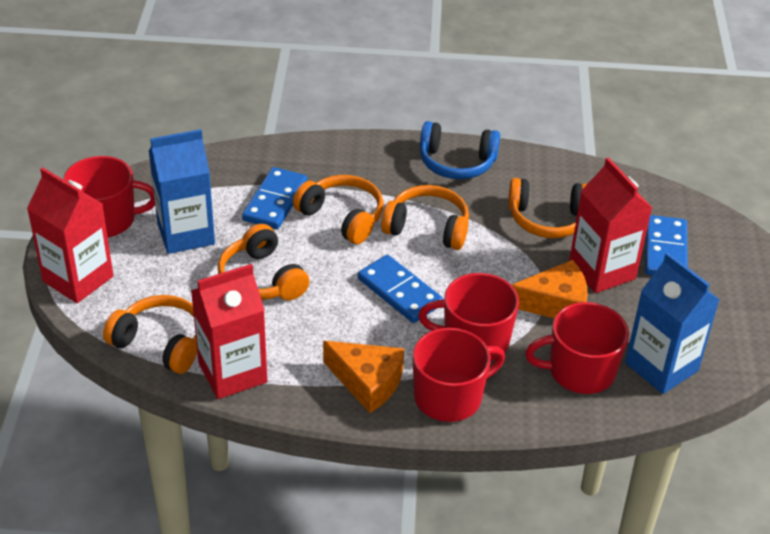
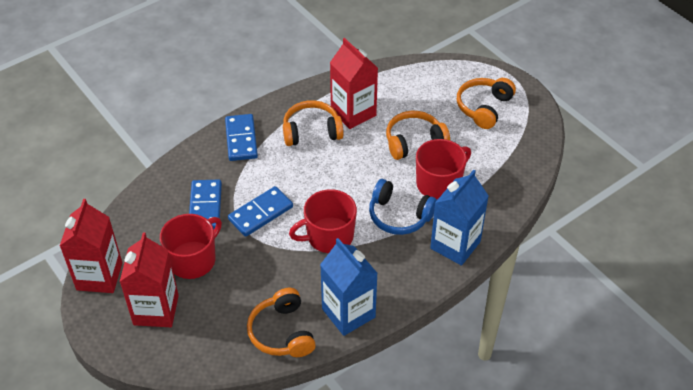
orange cheese: [323,341,404,413] [512,260,588,318] = 2 -> none = 0
orange headphones: [103,295,197,374] [218,224,309,300] [293,175,383,244] [381,185,469,250] [508,178,587,238] = 5 -> [247,288,316,357] [283,100,344,146] [386,111,450,160] [457,78,516,129] = 4
red mug: [63,156,155,237] [412,328,505,422] [418,273,519,361] [525,302,629,394] = 4 -> [160,214,222,279] [289,189,357,253] [416,139,471,200] = 3

